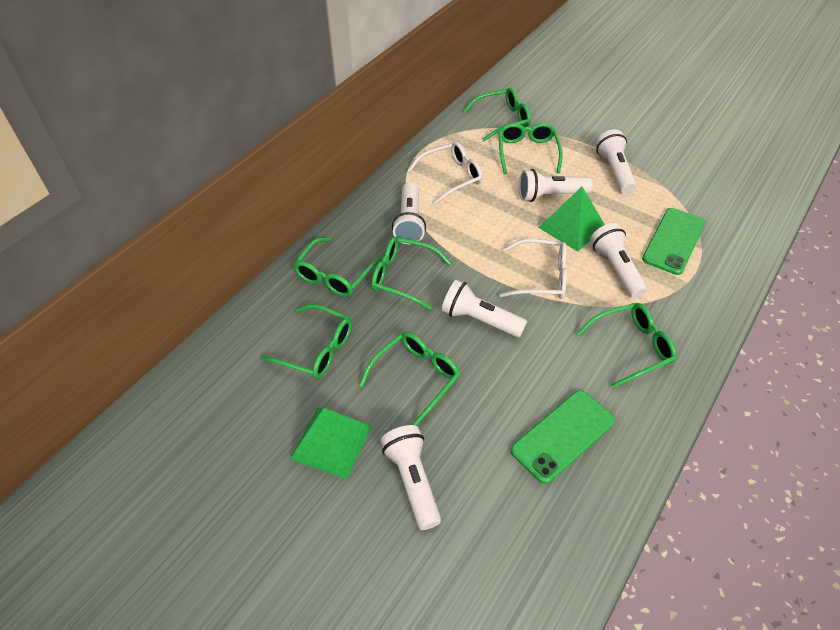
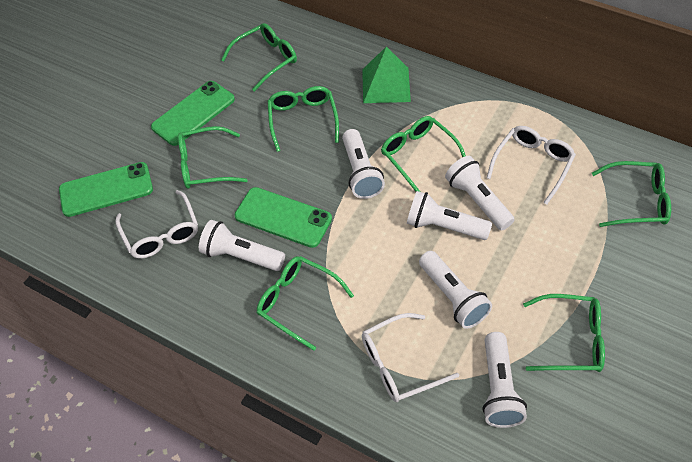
green phone: [511,390,615,484] [642,208,705,275] = 2 -> [59,162,153,217] [151,81,235,146] [235,187,332,248] = 3
green pyramid: [290,408,372,479] [538,187,605,252] = 2 -> [362,46,411,103] = 1
white glasses: [408,142,483,204] [499,239,567,299] = 2 -> [115,190,198,259] [362,313,459,402] [487,126,576,205] = 3

